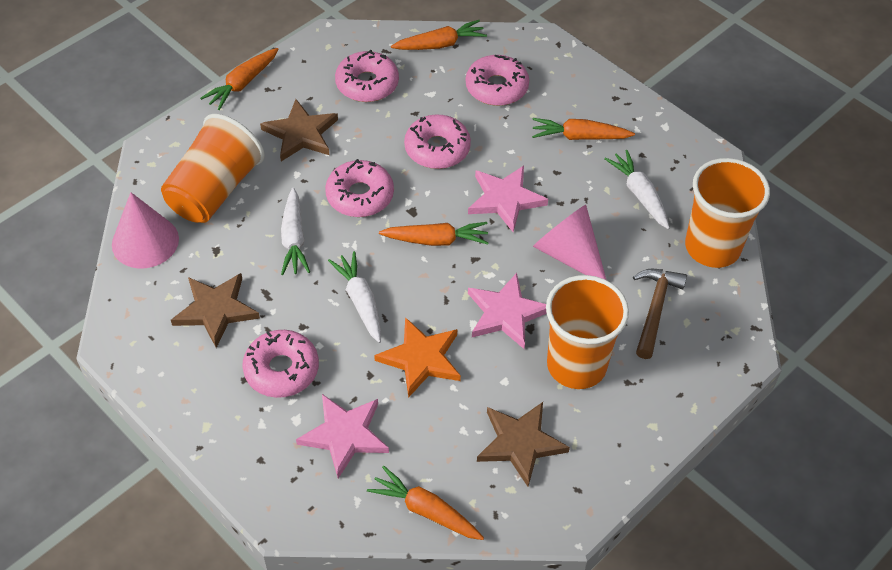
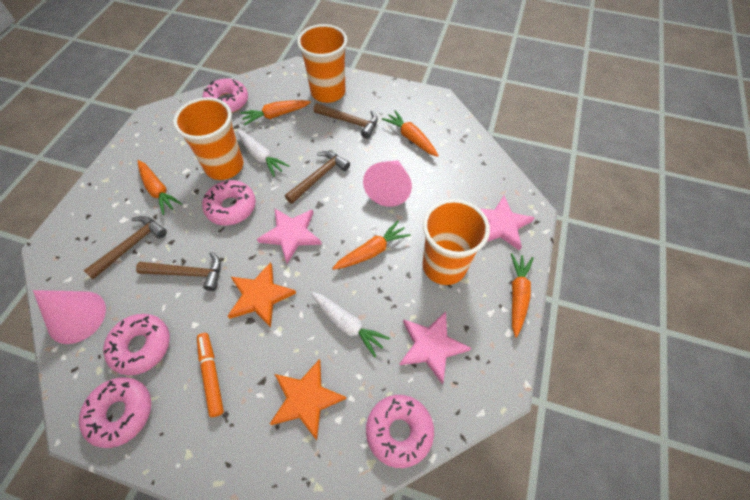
brown hammer: [633,269,687,359] = 1 -> [83,216,167,280] [136,252,221,291] [285,151,350,204] [314,103,378,139] = 4
brown star: [171,273,260,348] [260,99,338,161] [477,402,570,487] = 3 -> none = 0
orange marker: none = 0 -> [197,333,224,417] = 1
orange star: [374,317,461,398] = 1 -> [228,262,296,328] [270,359,347,440] = 2
white carrot: [281,188,310,275] [328,251,381,343] [604,150,670,229] = 3 -> [237,130,289,177] [311,292,390,357] = 2

